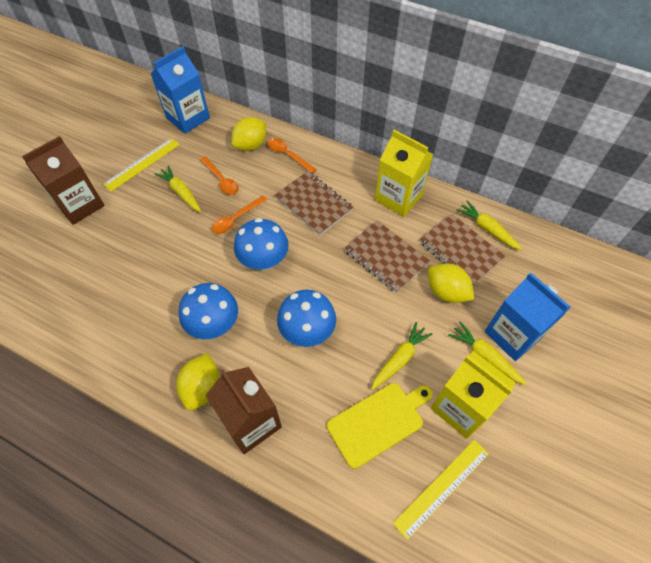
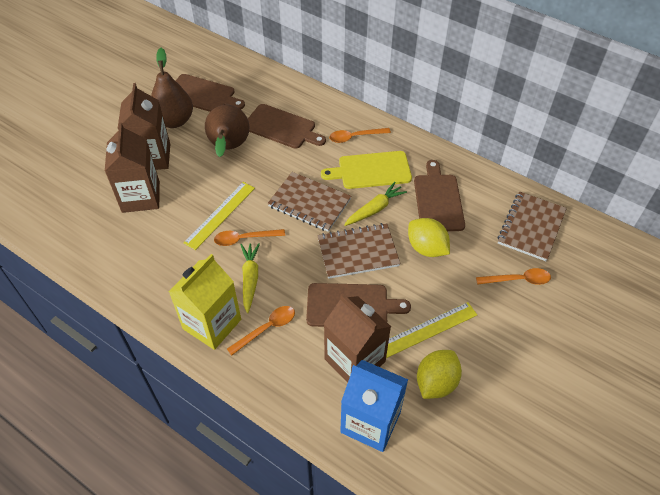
blue carton: [151,46,210,134] [485,273,571,361] = 2 -> [340,360,408,452] = 1
blue mushroom: [179,283,238,339] [234,218,289,271] [277,290,336,347] = 3 -> none = 0
brown carton: [22,136,105,225] [205,367,282,454] = 2 -> [105,122,160,213] [118,83,170,170] [324,293,391,382] = 3
brown cutting board: none = 0 -> [176,74,245,112] [248,104,326,149] [306,283,411,327] [414,160,465,231] = 4
brown pear: none = 0 -> [151,48,193,128] [205,105,249,157] = 2
orange spoon: [200,156,239,195] [212,196,267,234] [267,138,317,173] = 3 -> [214,229,285,246] [227,306,295,356] [329,128,391,143] [476,268,551,285] = 4
yellow carrot: [155,165,201,212] [371,322,432,390] [448,322,527,385] [456,201,522,250] = 4 -> [241,243,260,313] [344,182,407,226] = 2
yellow carton: [375,130,434,217] [431,351,515,439] = 2 -> [169,254,241,350] = 1
yellow lemon: [176,353,220,410] [231,117,266,151] [428,263,474,303] = 3 -> [408,218,450,257] [417,350,462,399] = 2

